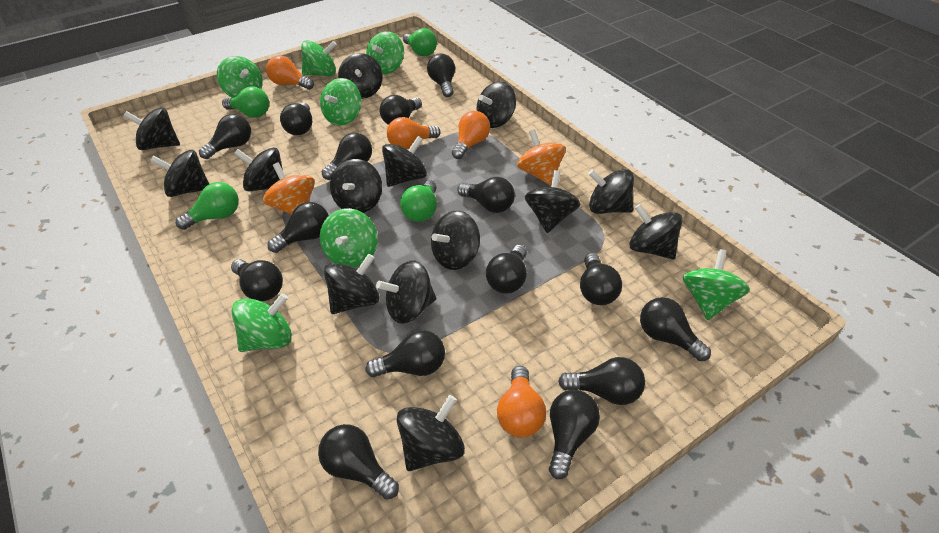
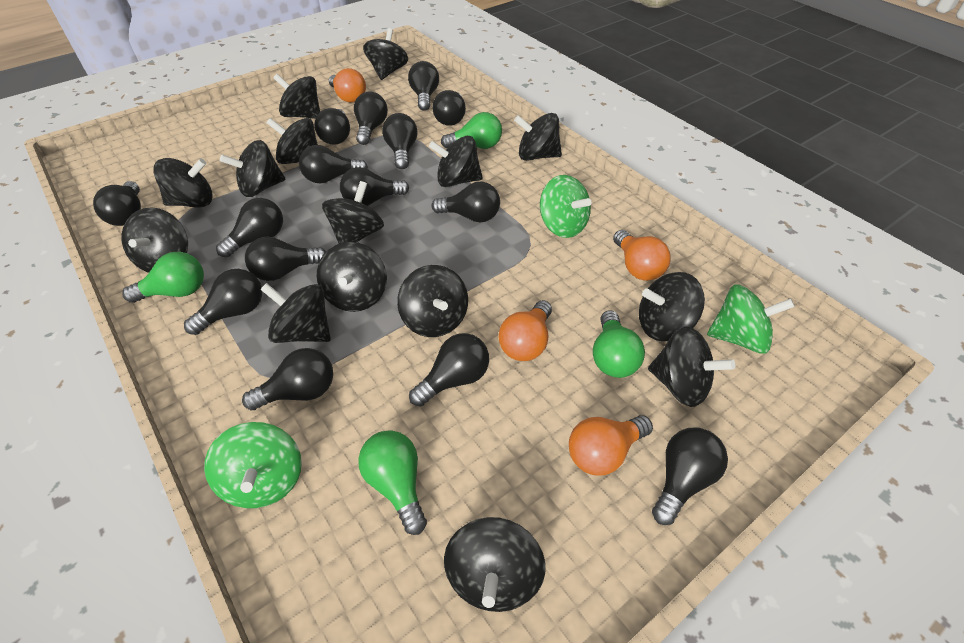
black spinning top: [124,107,180,150] [150,150,209,197] [234,147,283,191] [324,254,379,314] [330,159,382,213] [338,53,383,99] [376,260,436,324] [382,136,427,187] [397,395,465,471] [431,211,480,270] [477,81,516,128] [525,170,580,233] [588,169,634,214] [630,204,683,260] = 14 -> [122,207,188,273] [153,158,213,208] [220,140,286,197] [260,283,331,343] [267,118,318,164] [273,74,320,119] [317,242,387,312] [322,181,384,244] [363,28,408,80] [397,265,468,337] [429,136,483,187] [444,517,545,612] [514,113,562,161] [639,272,705,341] [648,327,735,407] = 15
green spinning top: [217,56,263,98] [231,293,292,352] [301,40,337,77] [320,78,362,126] [320,208,378,267] [366,31,404,75] [683,249,750,320] = 7 -> [204,422,302,508] [540,175,591,238] [707,284,795,354] = 3
orange spinning top: [263,162,315,215] [517,129,566,185] = 2 -> none = 0

